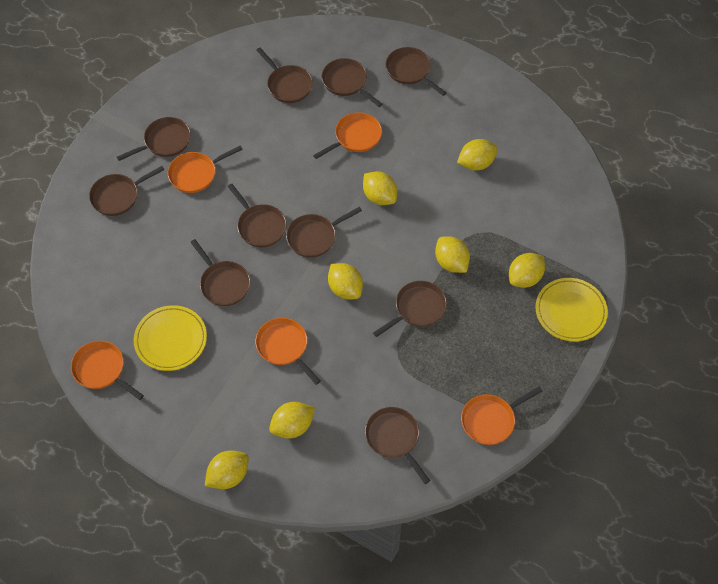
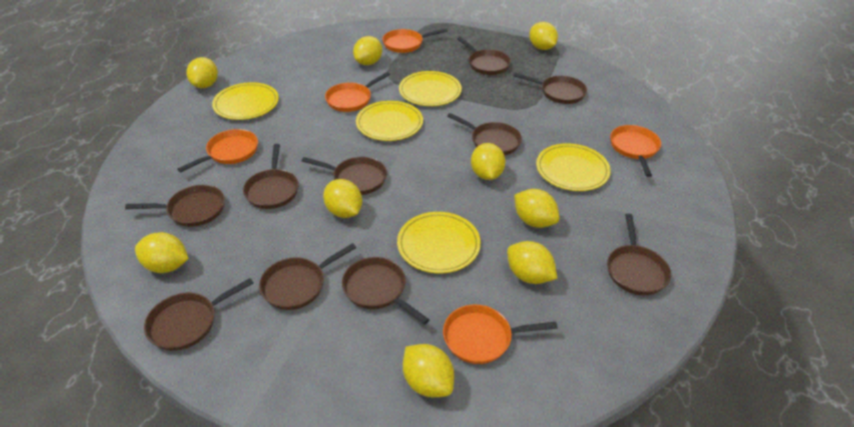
yellow lemon: [205,450,249,489] [269,402,315,439] [328,263,363,299] [363,171,397,205] [435,236,470,273] [457,139,498,171] [509,253,545,288] = 7 -> [135,232,189,273] [186,57,218,88] [323,179,362,218] [353,36,382,65] [403,344,454,397] [471,143,506,180] [507,241,557,284] [514,189,559,228] [529,22,558,50] = 9
yellow plate: [134,305,207,371] [535,278,608,342] = 2 -> [212,82,279,120] [356,101,423,141] [397,212,481,273] [399,71,462,106] [536,143,611,191] = 5

